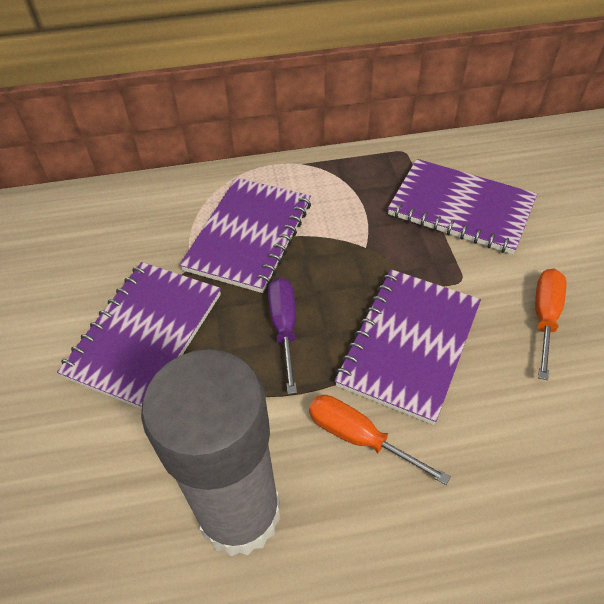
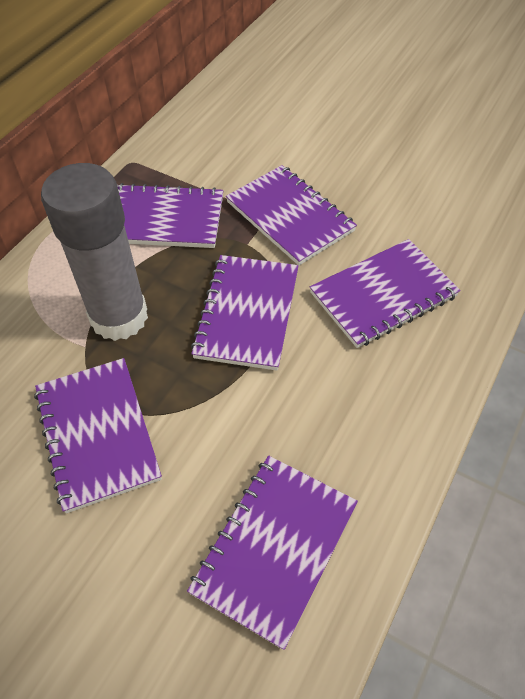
orange screwdriver: [309,395,451,485] [535,269,566,381] = 2 -> none = 0
purple notebook: [57,262,221,409] [180,178,311,293] [335,269,481,425] [388,159,537,254] = 4 -> [34,358,162,513] [117,183,223,248] [187,456,358,650] [191,255,298,371] [226,165,357,266] [310,239,460,348] = 6
purple screwdriver: [268,277,297,394] = 1 -> none = 0

